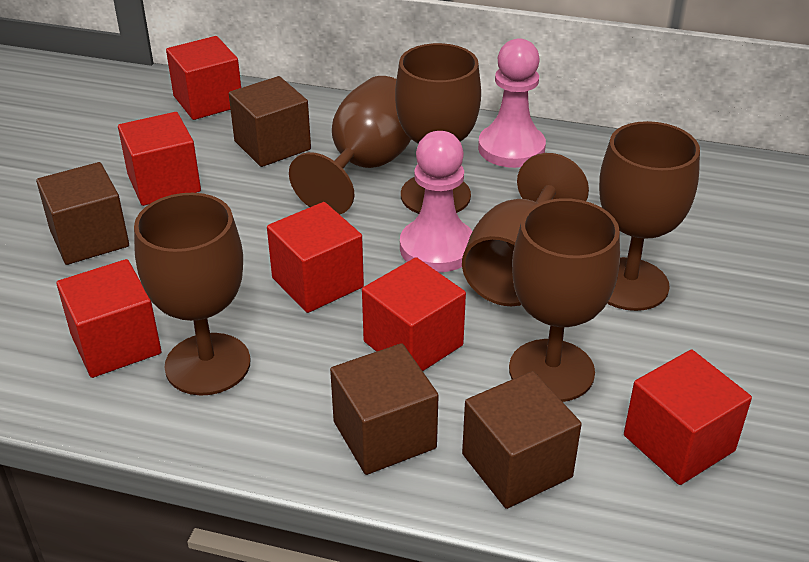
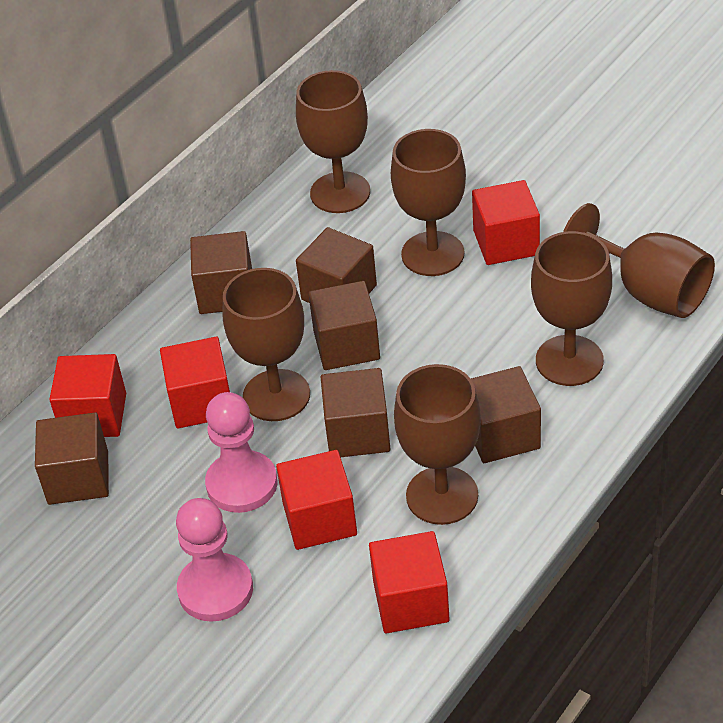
brown cube: [36,162,129,265] [229,76,311,167] [330,343,439,475] [462,371,582,509] = 4 -> [35,413,109,505] [190,231,252,314] [296,227,377,303] [308,281,380,370] [321,368,390,457] [471,366,541,463] = 6
red cube: [56,259,162,378] [118,112,201,206] [166,36,241,120] [267,202,364,313] [362,257,466,371] [624,350,752,485] = 6 -> [49,354,126,437] [160,337,230,429] [276,450,357,550] [369,531,450,633] [472,180,540,265] = 5

